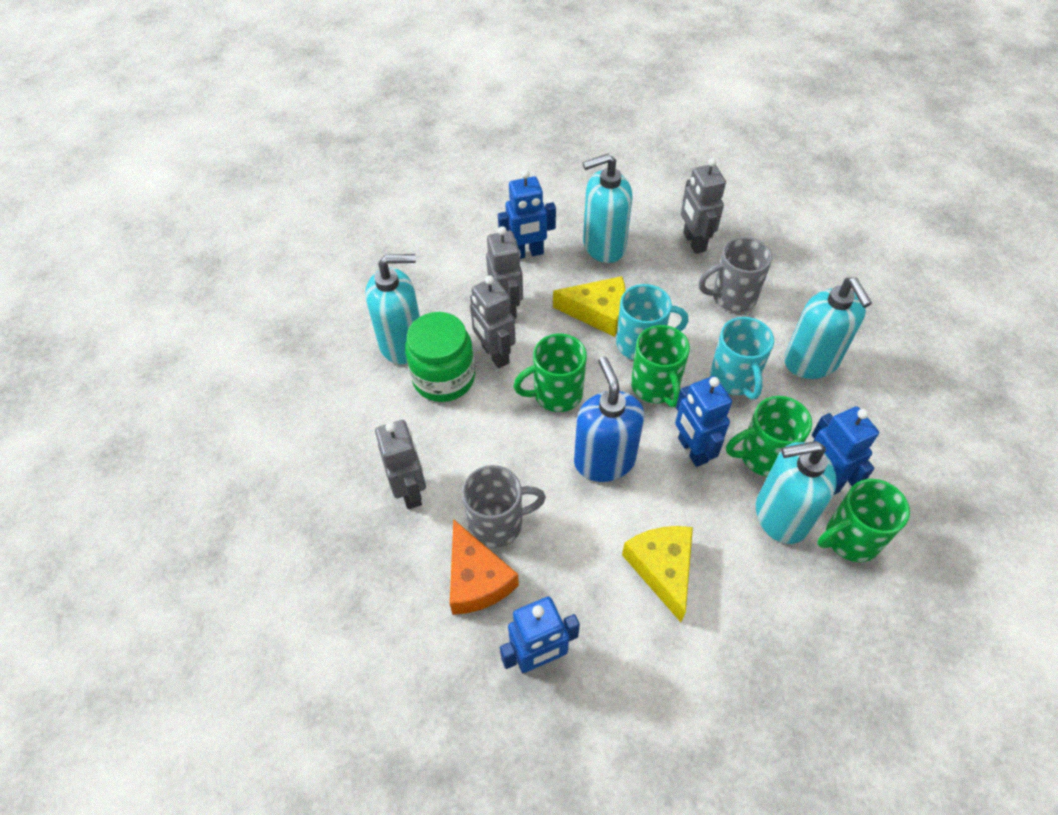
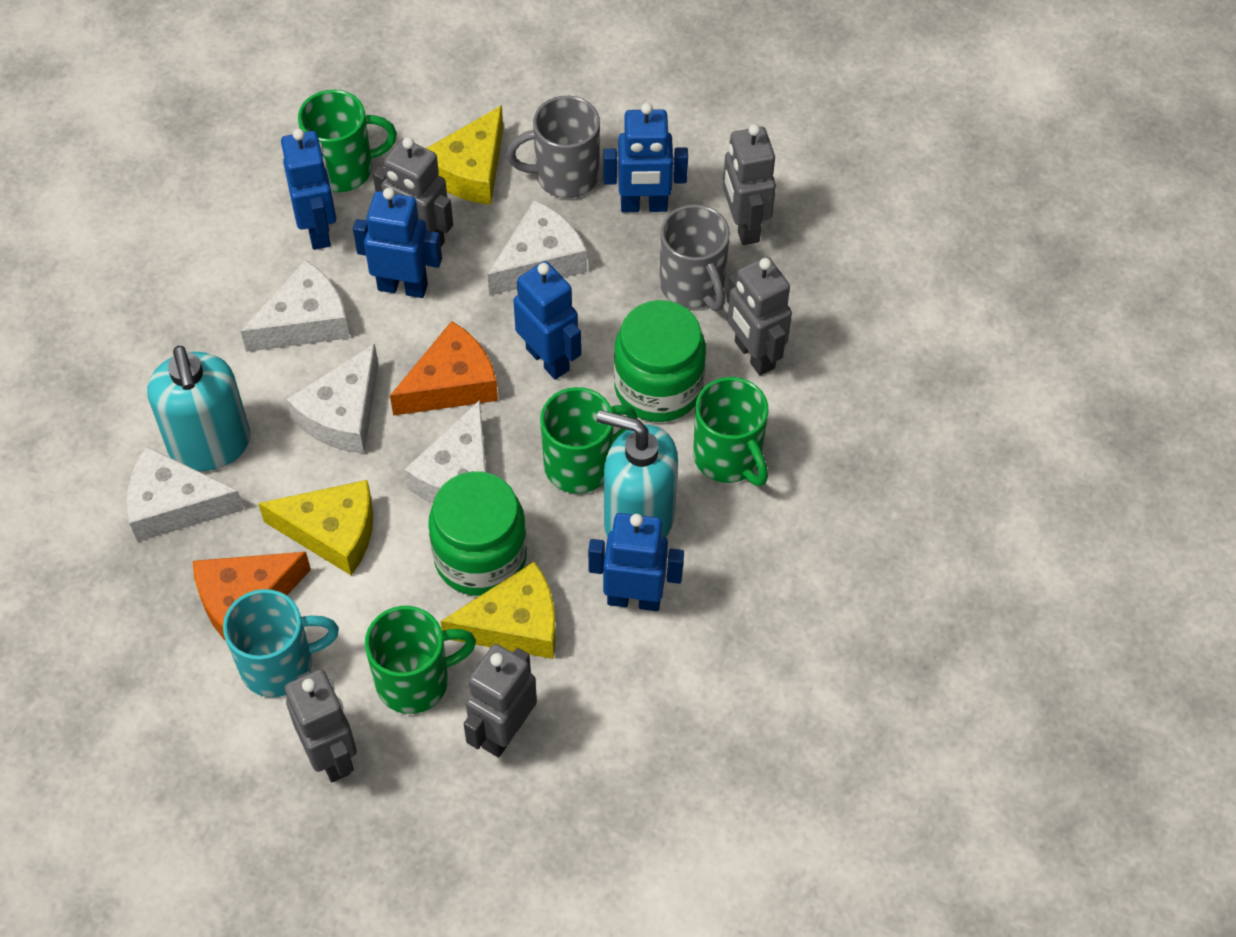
blue robot: [498,170,556,259] [500,596,580,673] [675,376,732,467] [812,406,879,495] = 4 -> [281,128,336,250] [353,188,442,298] [513,261,581,380] [588,513,684,611] [603,103,688,212] = 5
blue soap dispenser: [574,357,644,482] = 1 -> none = 0
green jar: [405,312,475,402] = 1 -> [428,471,527,596] [614,300,706,422] = 2
grey robot: [375,420,426,509] [470,275,516,368] [486,226,523,319] [681,158,726,254] = 4 -> [285,669,357,782] [373,137,453,246] [464,644,537,758] [723,124,776,245] [727,257,792,375] = 5
orange cheese: [450,519,519,615] = 1 -> [193,552,311,641] [390,321,498,416] = 2
turquoise mug: [616,284,689,360] [710,317,774,399] = 2 -> [223,589,339,697] = 1
turquoise soap dispenser: [365,254,420,364] [583,154,633,263] [756,441,837,544] [784,278,872,379] = 4 -> [147,346,251,471] [596,410,678,537] = 2
white cheese: none = 0 -> [127,446,244,542] [240,260,350,352] [286,344,378,453] [404,400,486,503] [487,200,587,296] = 5
yellow cheese: [553,276,626,337] [622,526,693,622] = 2 -> [258,480,373,575] [426,105,503,205] [441,561,556,659] = 3

